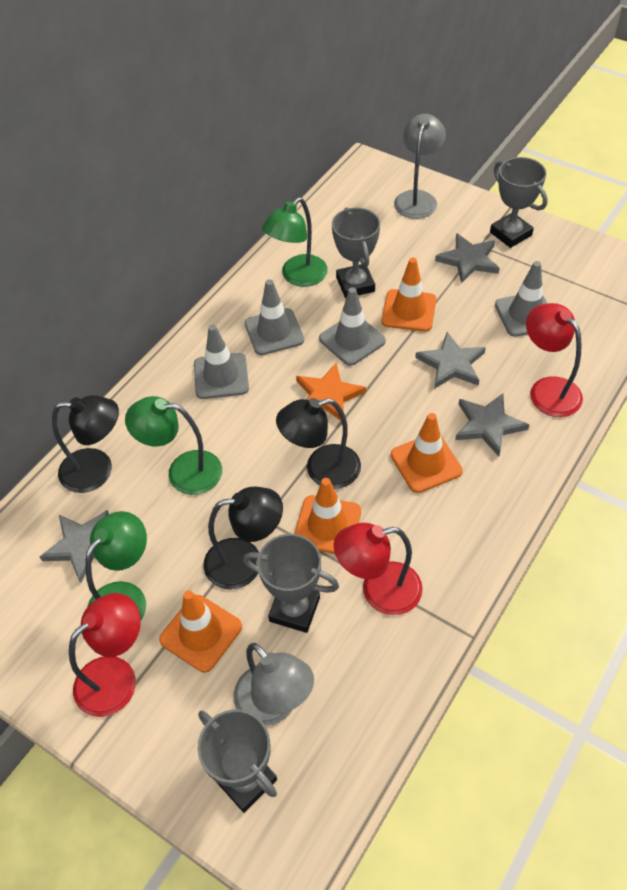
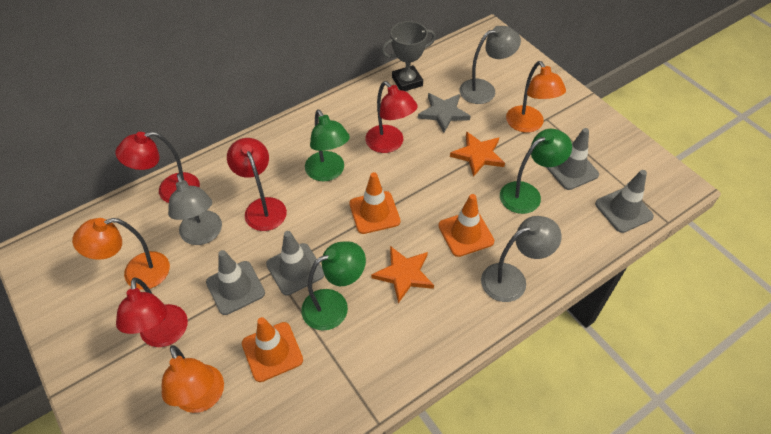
black lamp: [52,395,119,493] [203,487,283,590] [276,398,361,489] = 3 -> none = 0
grey lamp: [233,643,314,726] [394,114,446,219] = 2 -> [168,173,222,245] [459,26,521,104] [481,216,562,302] = 3
grey star: [40,510,109,583] [415,332,486,389] [435,233,500,283] [455,393,529,456] = 4 -> [418,93,471,133] = 1
grey trophy: [198,710,277,813] [243,534,339,633] [332,207,380,298] [490,157,548,248] = 4 -> [381,21,436,91] = 1
orange lamp: none = 0 -> [72,218,170,290] [162,345,224,413] [506,61,566,133] = 3
orange star: [296,363,366,422] = 1 -> [371,246,434,303] [450,131,505,177] = 2
orange traffic cone: [159,590,242,673] [294,478,361,554] [382,257,436,331] [391,413,463,493] = 4 -> [242,317,303,382] [349,172,400,234] [438,194,494,257] = 3
red lamp: [69,593,141,717] [334,523,423,615] [526,303,583,417] = 3 -> [115,131,200,203] [116,278,188,347] [227,138,287,231] [365,81,418,153] = 4

